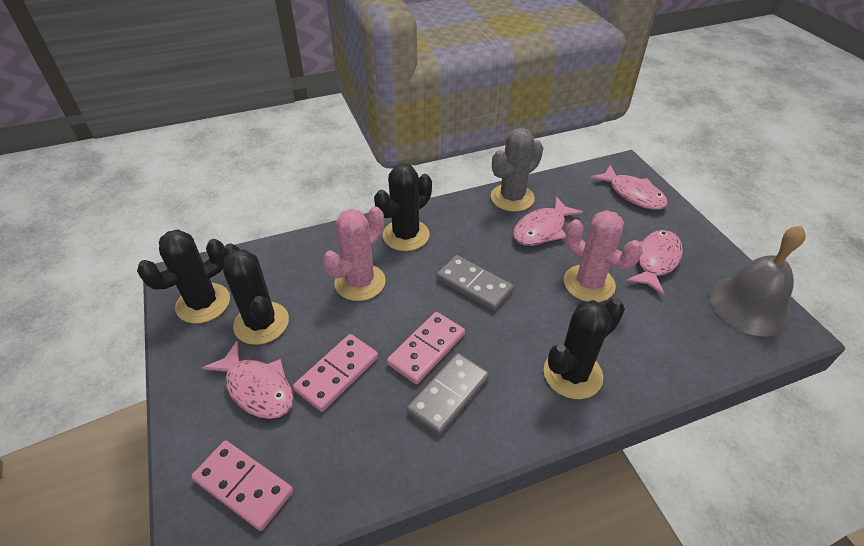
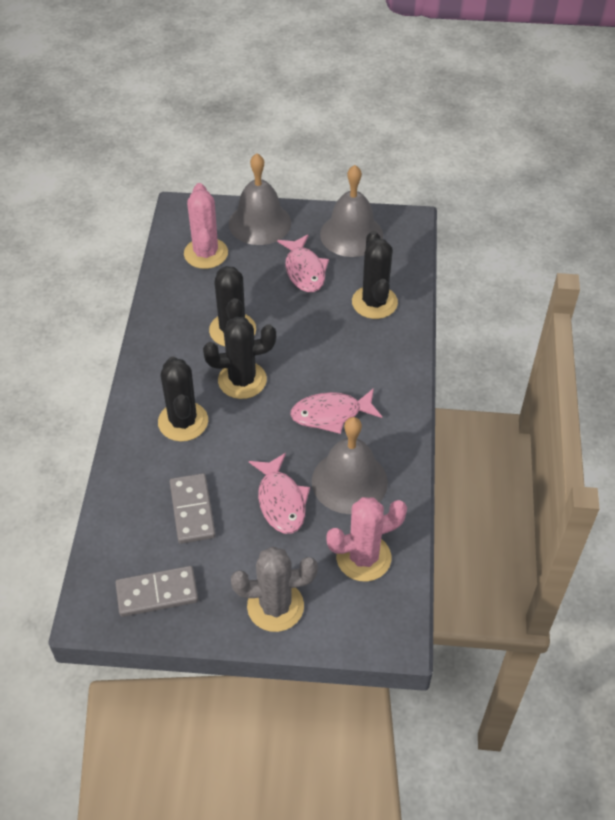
grey bell: [709,225,806,336] = 1 -> [229,153,291,245] [312,417,388,514] [320,165,383,257] = 3
pink domino: [191,441,293,531] [293,334,378,412] [387,312,465,384] = 3 -> none = 0
pink fish: [202,341,294,419] [513,197,583,246] [590,165,668,210] [626,230,683,295] = 4 -> [249,453,310,534] [277,234,329,292] [290,388,382,434] = 3

